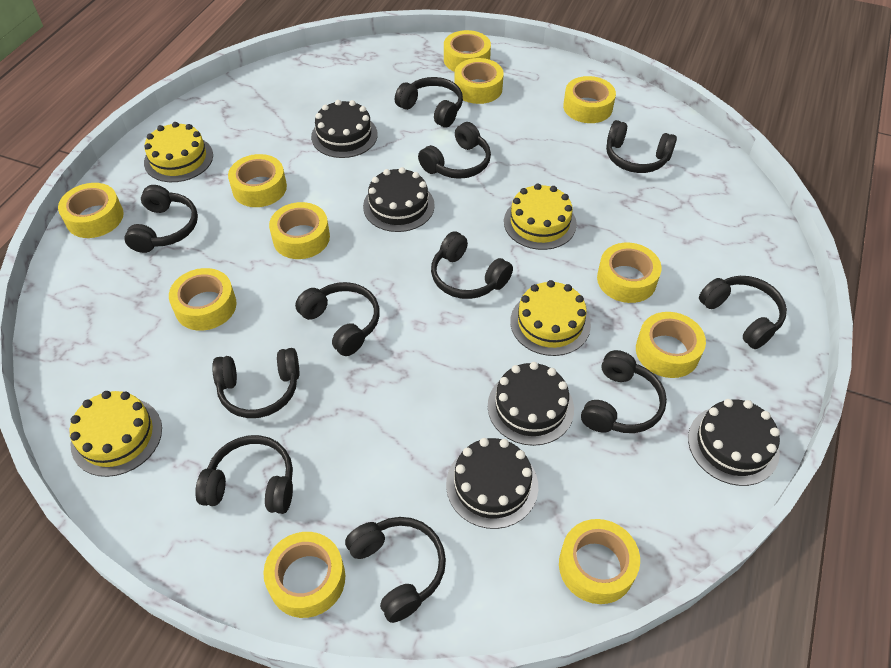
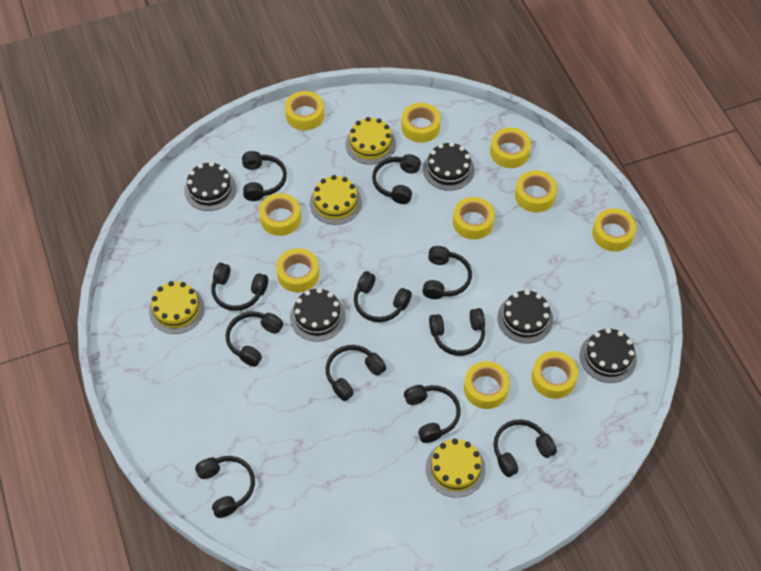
yellow tape: [58,183,124,238] [169,268,236,331] [228,154,287,207] [264,532,345,618] [269,202,330,259] [444,30,491,72] [454,58,504,104] [559,519,640,604] [563,76,616,123] [597,243,661,303] [636,312,706,378] = 11 -> [259,193,301,236] [276,248,319,292] [285,91,324,131] [402,103,441,143] [453,197,495,240] [464,361,510,409] [490,127,531,168] [515,170,557,212] [531,351,578,399] [592,208,636,252] = 10

